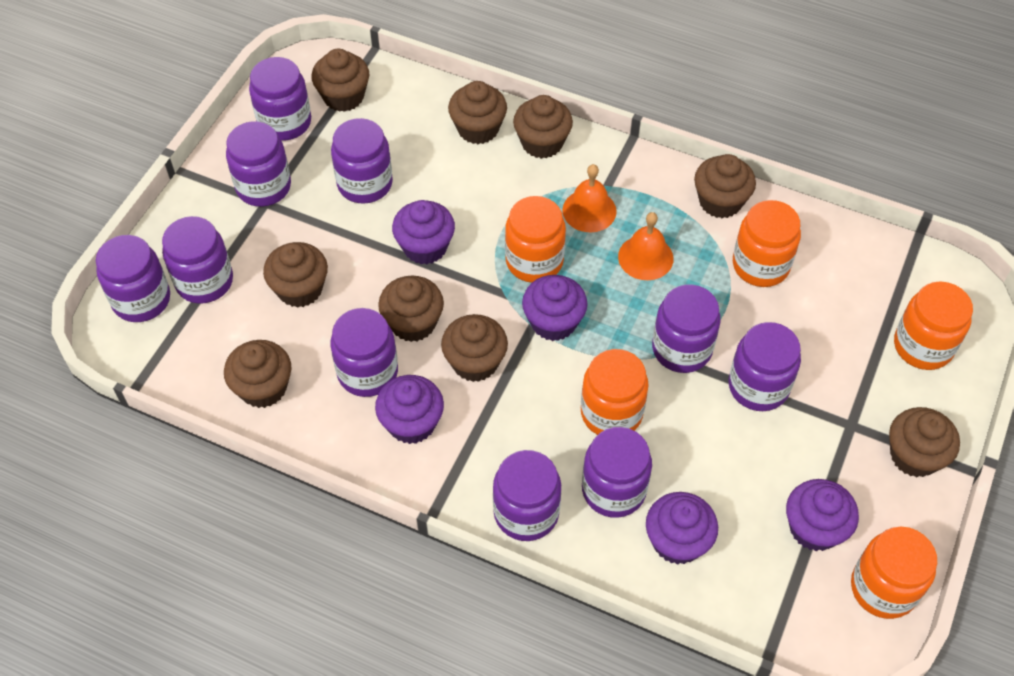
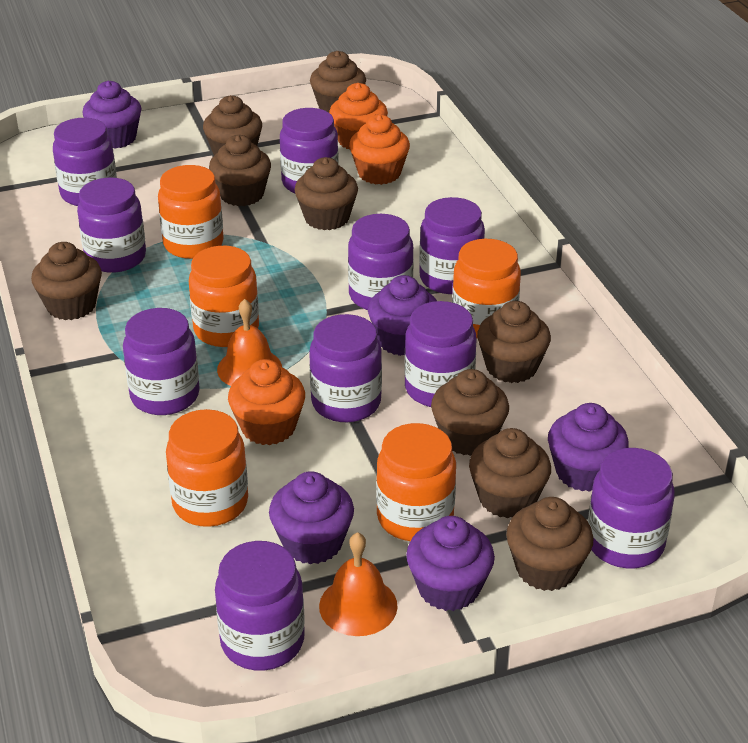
orange cupcake: none = 0 -> [228,359,305,445] [329,83,388,149] [349,114,410,185] = 3

